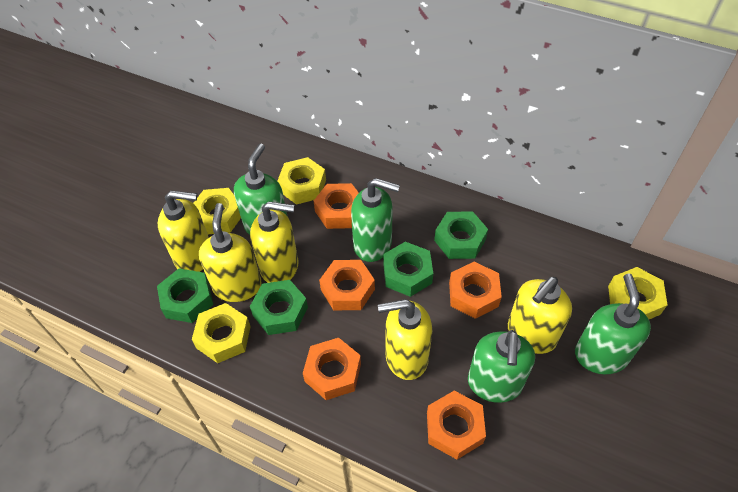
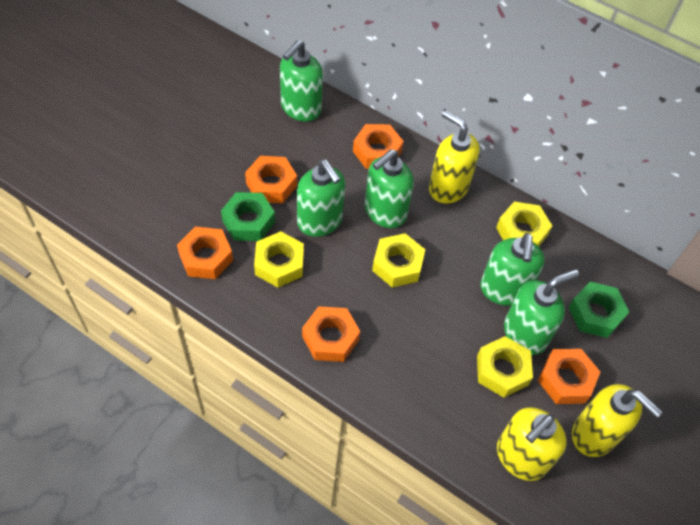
green nut: [157,268,214,323] [250,280,308,335] [383,242,433,297] [434,211,488,259] = 4 -> [221,192,275,241] [568,282,629,338] = 2
green soap dispenser: [234,144,288,235] [351,178,400,262] [468,330,535,403] [575,274,651,374] = 4 -> [280,40,323,121] [297,160,345,237] [365,149,414,228] [480,233,545,306] [504,269,579,355] = 5
yellow soap dispenser: [158,190,209,272] [199,203,261,302] [250,201,298,283] [378,299,432,380] [508,277,572,354] = 5 -> [429,110,480,204] [497,407,566,481] [572,384,663,457] = 3

